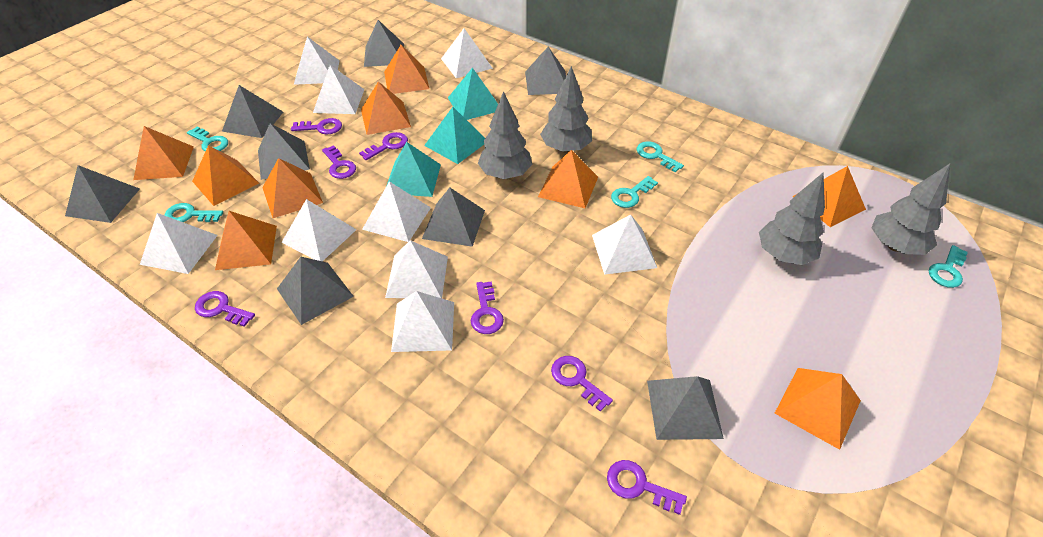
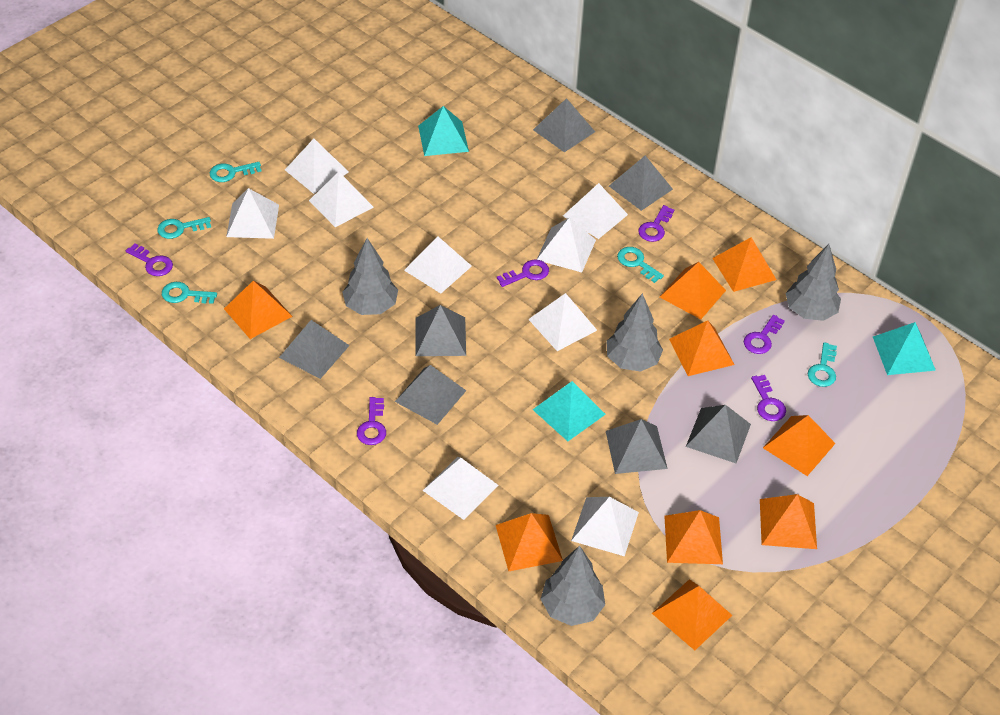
grey pyramid: [65,165,140,223] [222,85,283,138] [258,123,310,180] [277,257,354,325] [364,20,404,67] [422,188,485,247] [525,47,566,95] [647,376,724,440] = 8 -> [279,320,350,379] [395,365,467,425] [416,305,466,356] [533,98,595,152] [606,419,668,474] [609,156,673,211] [686,405,751,463] = 7
purple key: [195,291,255,327] [291,118,342,134] [322,145,356,179] [359,132,408,160] [471,281,504,334] [551,356,613,412] [607,460,687,515] = 7 -> [126,244,173,276] [357,397,386,445] [497,259,549,287] [638,205,674,242] [744,315,785,354] [751,375,786,421] = 6

